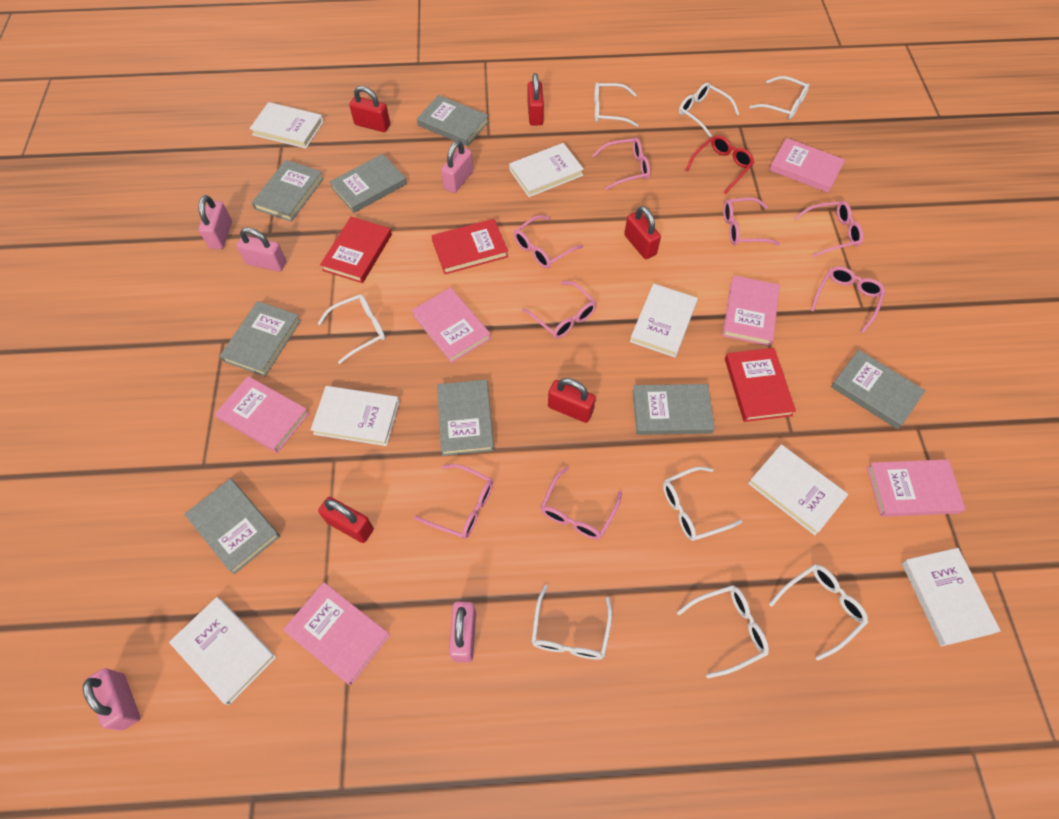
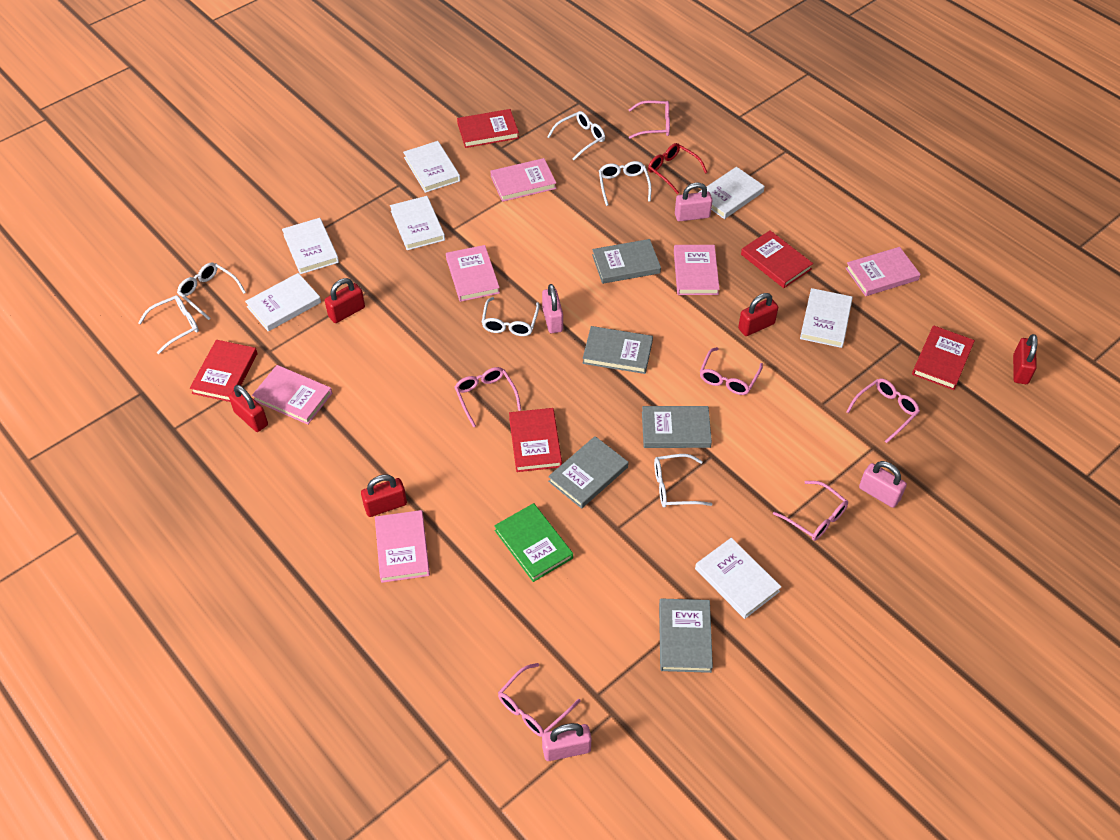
green book: none = 0 -> [494,503,573,582] = 1
grey book: [184,479,280,574] [220,301,301,376] [252,160,324,222] [330,154,407,213] [417,95,489,146] [437,380,494,456] [632,384,715,435] [831,350,925,429] = 8 -> [548,436,629,509] [583,326,653,374] [592,239,661,284] [642,406,712,448] [659,598,713,673] = 5
pink glasses: [414,464,493,539] [514,215,583,268] [522,281,597,339] [540,467,622,540] [592,138,650,190] [723,197,780,246] [794,201,864,257] [810,266,886,333] = 8 -> [454,367,521,428] [498,663,580,737] [629,100,670,139] [700,347,763,395] [773,481,848,541] [846,378,920,443] = 6
pink padlock: [83,668,140,731] [199,195,232,249] [236,227,286,272] [441,140,473,193] [449,601,476,663] = 5 -> [542,284,563,333] [542,723,592,761] [675,183,712,221] [859,461,907,508] = 4
red book: [320,217,392,283] [431,219,508,274] [725,348,796,422] = 3 -> [190,340,258,402] [457,109,519,148] [509,408,562,472] [741,230,813,288] [912,325,975,390] = 5
white glasses: [317,294,385,364] [531,585,612,660] [594,83,638,127] [663,467,742,541] [677,585,769,678] [679,83,739,138] [749,76,810,120] [769,564,868,661] = 8 -> [138,295,199,354] [177,263,246,320] [481,297,540,336] [547,111,605,160] [599,161,651,206] [654,454,713,507] = 6

